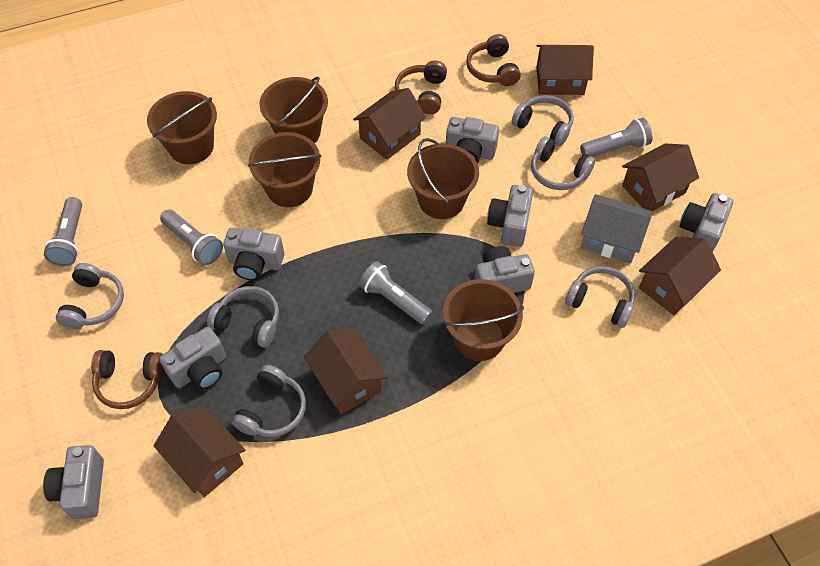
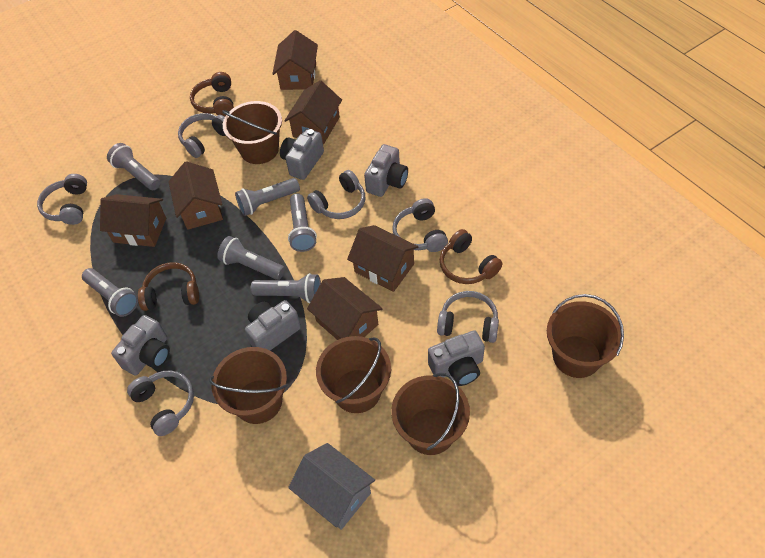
grey camera: [43,445,104,519] [159,327,226,390] [223,228,284,281] [446,117,499,164] [474,246,535,293] [487,185,533,247] [679,193,733,252] = 7 -> [111,315,170,376] [245,300,301,350] [280,129,324,180] [364,144,408,197] [428,330,485,386] = 5
grey flashlight: [44,197,82,266] [160,209,223,265] [359,261,432,325] [580,118,652,157] = 4 -> [82,268,138,317] [107,143,160,190] [217,236,285,280] [235,178,300,216] [251,273,321,303] [288,193,317,252] = 6

